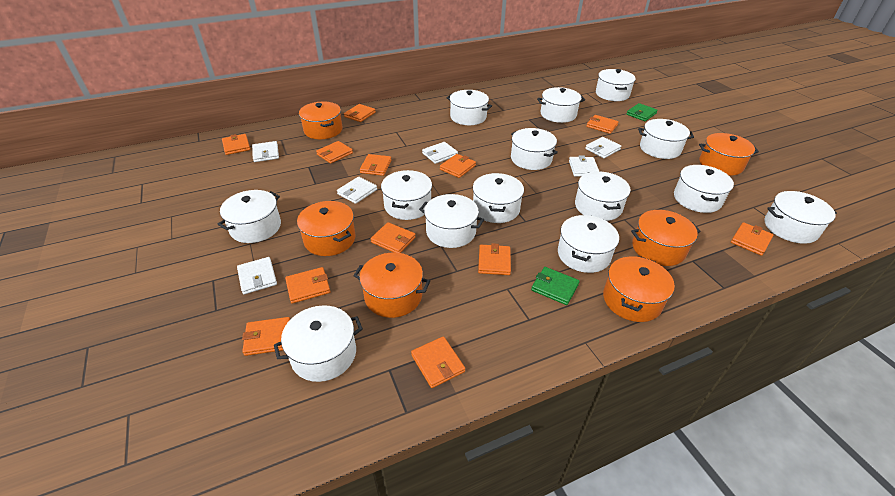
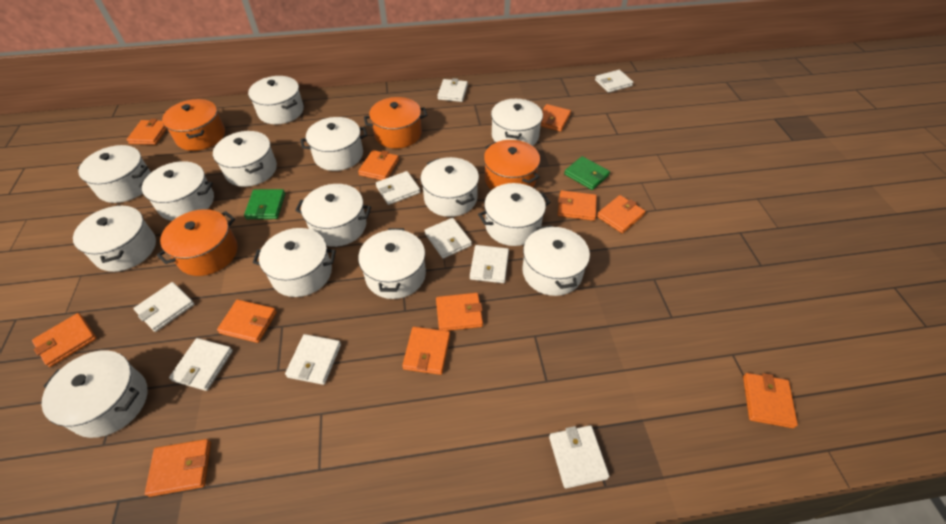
orange pot: [297,201,356,256] [299,102,343,139] [354,253,430,318] [603,256,675,322] [631,210,701,266] [699,133,759,176] = 6 -> [157,209,238,276] [162,99,225,151] [364,97,427,148] [484,140,540,190] = 4
orange wallet: [222,134,250,155] [242,317,290,356] [285,267,330,304] [316,141,353,164] [344,104,376,122] [360,154,392,176] [370,222,415,253] [411,336,465,388] [440,154,476,178] [478,243,511,275] [586,115,619,134] [731,222,773,256] = 12 -> [32,313,97,367] [127,119,167,145] [145,439,211,497] [217,300,277,343] [358,150,399,180] [402,327,450,375] [436,293,483,331] [541,104,571,132] [558,190,597,221] [597,195,646,233] [743,373,798,428] = 11
white wallet: [237,257,277,294] [252,141,279,162] [337,177,377,204] [422,142,458,164] [569,155,599,177] [585,137,621,158] = 6 -> [133,282,194,332] [169,338,233,391] [285,334,341,385] [376,171,420,205] [424,218,472,259] [437,78,468,102] [470,245,509,283] [549,425,609,488] [595,70,633,93] = 9

